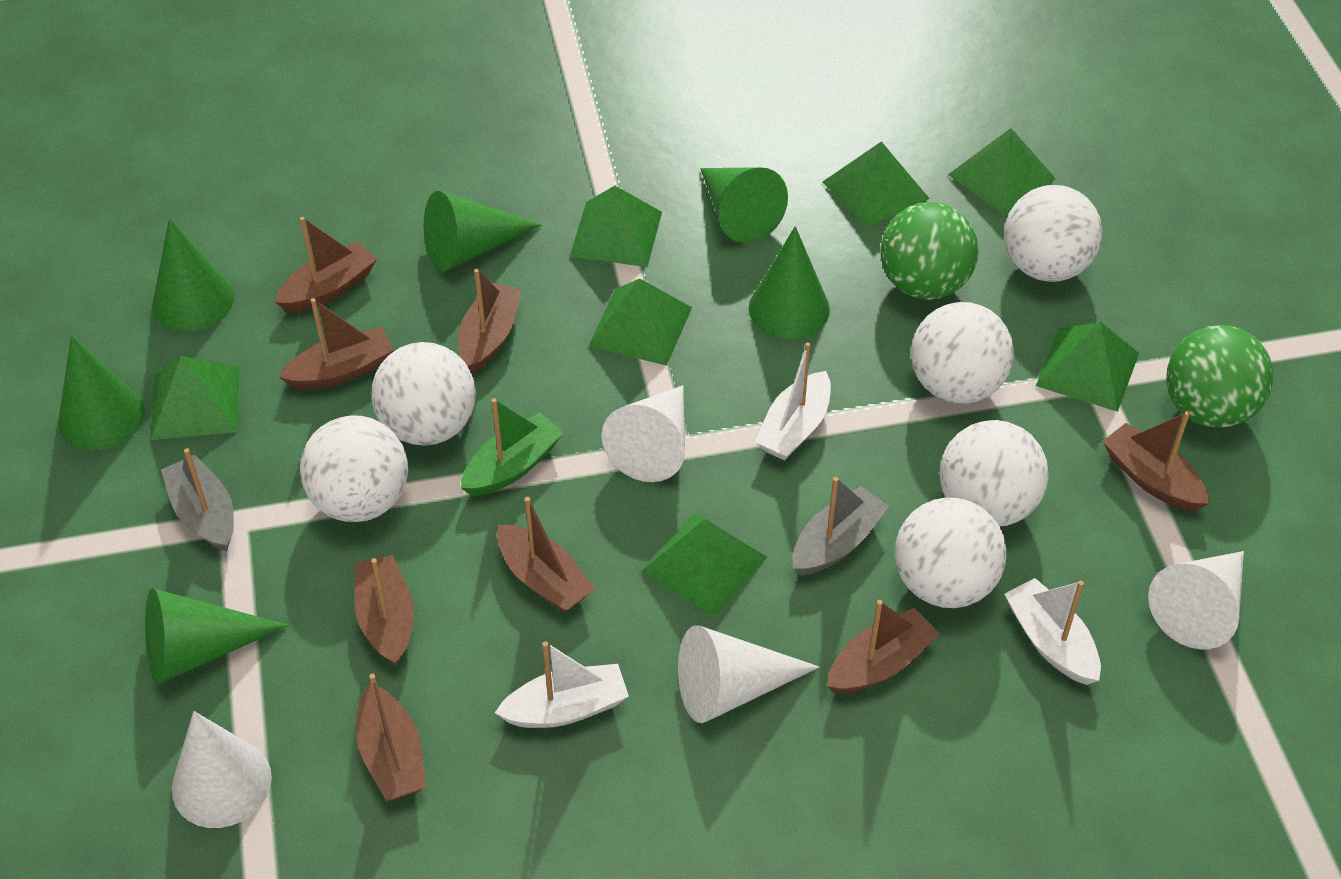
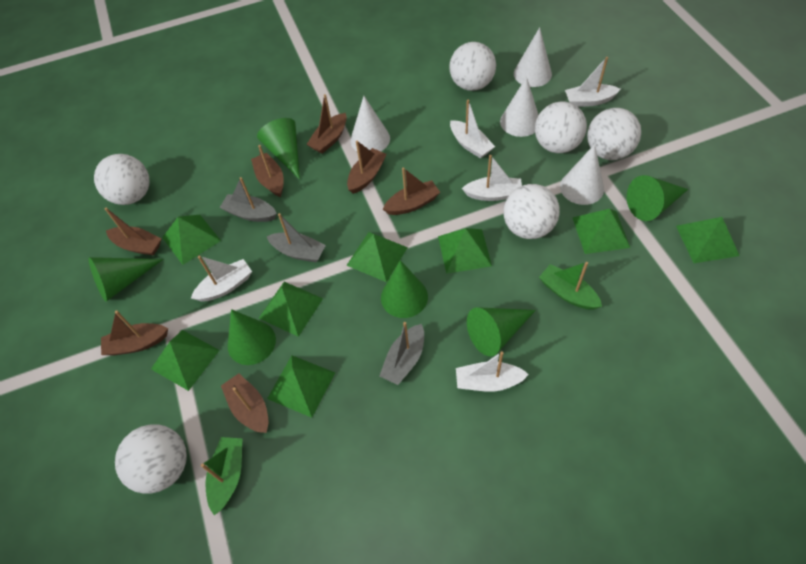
brown boat: [275,217,377,312] [279,298,394,390] [354,555,414,666] [356,674,426,801] [459,269,521,374] [497,497,595,613] [827,600,940,694] [1103,411,1209,511] = 8 -> [101,311,168,355] [105,208,161,256] [221,373,268,433] [251,145,284,197] [306,94,347,154] [347,141,387,194] [383,167,440,215] = 7
green ball: [880,202,978,300] [1166,325,1273,428] = 2 -> none = 0
green boat: [461,398,564,496] = 1 -> [201,437,243,515] [539,262,602,310] = 2
green pyramid: [150,356,239,440] [570,186,662,267] [589,279,692,366] [641,513,767,618] [822,142,930,228] [948,128,1056,215] [1036,322,1139,412] = 7 -> [151,330,220,391] [162,215,221,265] [259,282,323,337] [267,356,335,418] [346,232,408,282] [438,228,492,274] [572,209,630,254] [676,217,740,263] = 8
grey boat: [161,448,234,551] [793,477,889,576] = 2 -> [220,177,277,222] [266,213,326,262] [379,322,424,385] = 3
white boat: [495,641,629,728] [755,342,831,461] [1005,578,1101,685] = 3 -> [191,256,252,301] [450,100,495,159] [456,351,529,392] [462,155,522,201] [565,57,621,107] = 5

